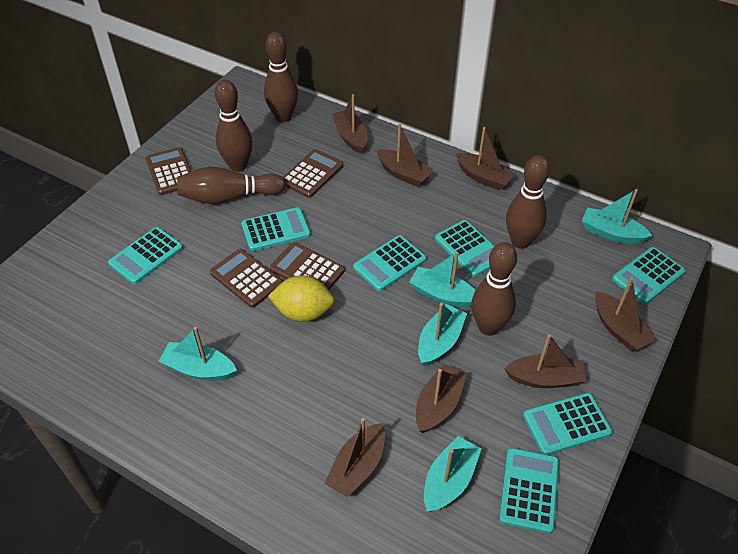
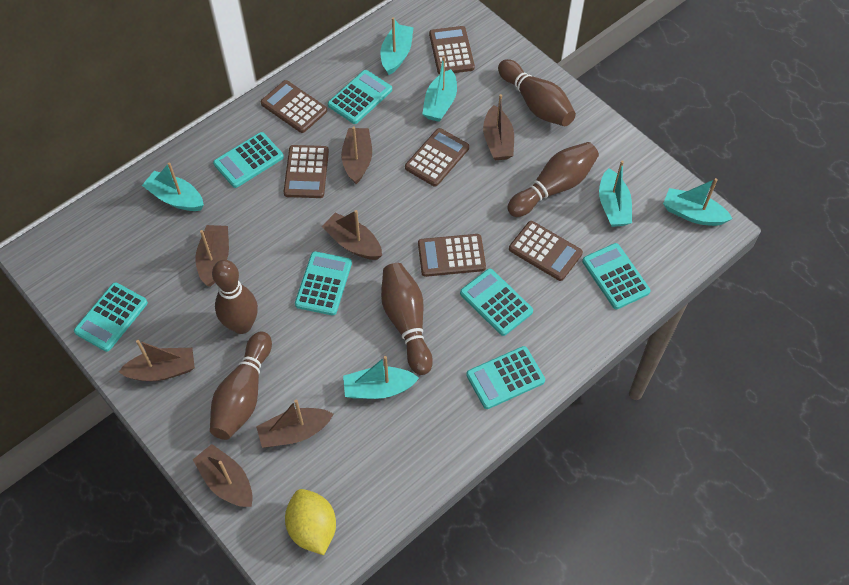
brown calculator: [146,147,192,195] [210,249,283,308] [270,242,345,290] [283,149,343,198] = 4 -> [261,80,327,133] [283,145,329,198] [405,128,469,187] [418,234,486,277] [429,26,475,74] [509,221,583,281] = 6
turquoise boat: [158,327,237,380] [409,252,476,307] [418,303,467,366] [424,436,481,512] [582,189,653,244] = 5 -> [142,162,204,211] [343,356,419,399] [381,17,414,75] [422,56,457,122] [599,161,632,227] [663,178,733,226] = 6

